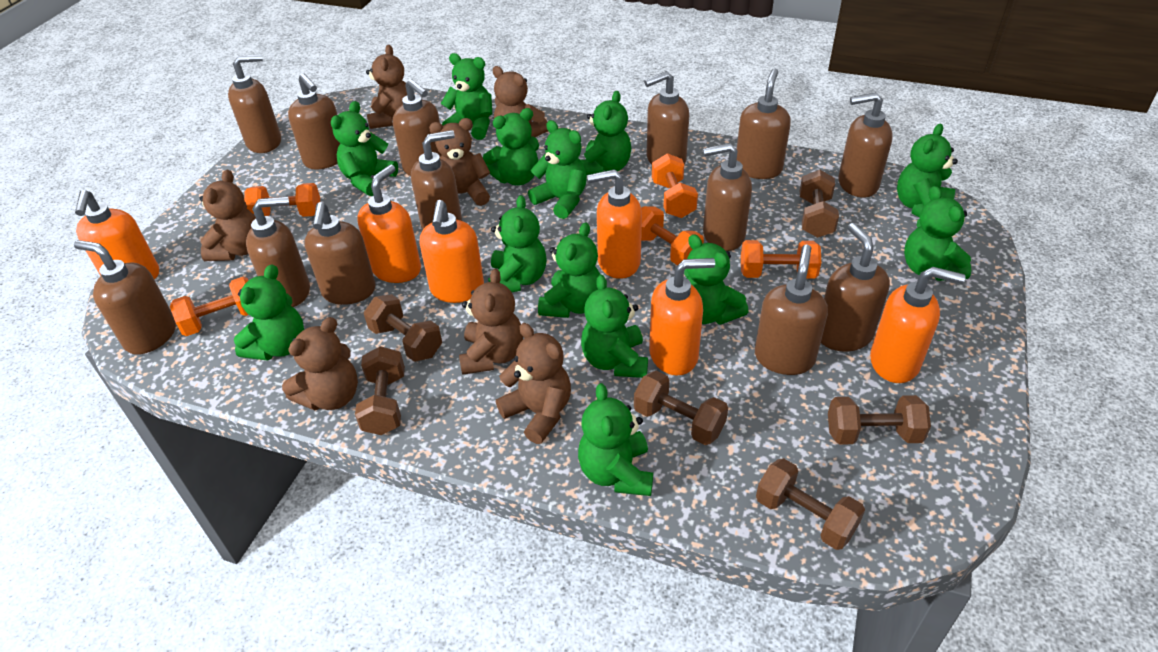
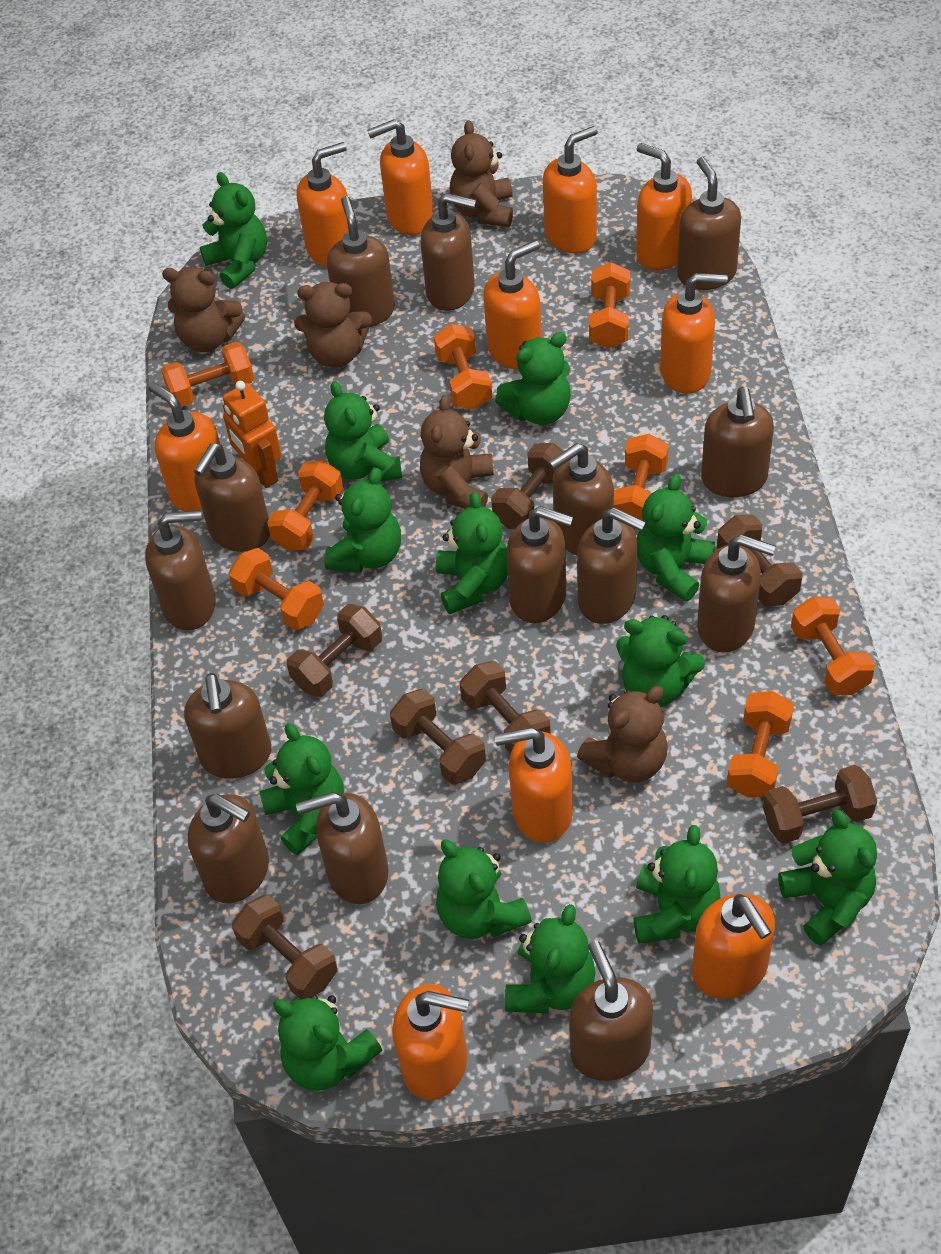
brown dumbbell: [355,346,405,435] [364,294,442,362] [634,371,728,445] [756,458,865,550] [800,170,839,238] [828,395,931,445] = 6 -> [232,895,337,999] [287,604,382,697] [390,689,486,785] [460,661,551,754] [491,443,564,529] [717,515,802,606] [763,765,877,844] = 7
brown soap dispenser: [74,240,176,355] [228,54,281,153] [246,196,310,307] [288,73,340,169] [304,202,376,305] [393,79,441,176] [411,130,462,229] [644,71,689,165] [703,143,752,251] [737,68,791,179] [755,244,828,375] [821,223,890,352] [838,92,893,198] = 13 -> [145,510,216,631] [184,673,271,779] [187,794,269,903] [194,443,270,552] [296,792,389,904] [327,196,395,327] [421,193,476,311] [506,506,573,623] [548,443,614,556] [569,941,653,1081] [577,507,646,624] [677,157,741,290] [697,535,776,653] [701,387,774,497] = 14
brown teddy bear: [199,170,256,261] [282,317,358,411] [366,45,407,129] [429,118,490,206] [459,269,523,375] [493,66,548,137] [496,323,571,444] = 7 -> [162,267,245,352] [294,282,372,368] [420,395,494,509] [450,120,513,227] [577,686,668,783] = 5
orange dumbbell: [170,277,249,336] [244,183,320,217] [641,206,704,265] [652,153,698,218] [741,240,821,279] = 5 -> [161,342,254,407] [229,548,324,630] [267,460,343,551] [434,324,492,410] [589,262,630,349] [614,434,669,520] [727,691,794,798] [791,597,875,695] = 8
orange robot: none = 0 -> [223,381,282,488] = 1
orange soap dispenser: [75,190,159,280] [357,164,421,283] [420,200,484,303] [587,169,642,279] [649,258,715,376] [870,267,966,383] = 6 -> [148,382,220,511] [297,142,349,267] [367,119,434,235] [392,984,469,1100] [484,240,542,370] [495,727,573,843] [543,126,598,253] [636,143,692,270] [660,273,728,394] [692,894,775,999] = 10

